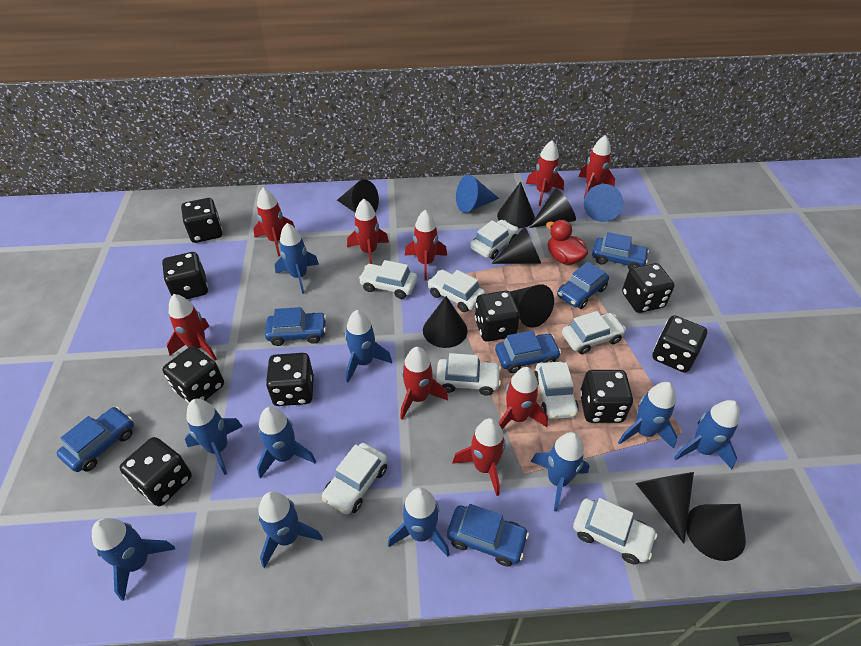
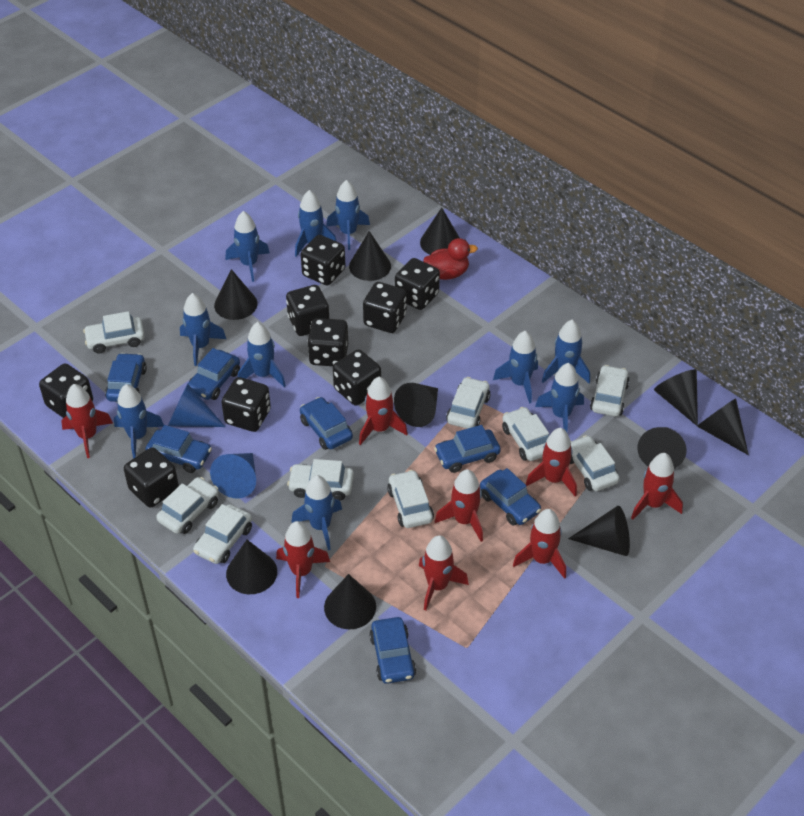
black cone: [337,180,379,213] [423,296,468,348] [491,226,541,264] [497,182,535,229] [510,284,554,328] [529,188,576,228] [636,472,694,544] [686,504,746,561] = 8 -> [214,269,258,320] [226,540,277,594] [324,574,376,629] [349,231,391,281] [394,383,438,427] [420,207,460,255] [568,506,630,556] [637,427,686,469] [654,369,698,426] [697,398,749,455] = 10
blue car: [57,407,134,472] [265,307,326,346] [447,504,529,567] [495,330,561,373] [557,262,609,309] [592,232,649,270] = 6 -> [105,353,147,402] [145,425,212,473] [188,348,240,400] [300,397,353,450] [369,617,416,684] [434,425,501,473] [480,468,541,526] = 7
red rocket: [167,294,217,361] [253,187,295,256] [347,199,389,264] [400,347,448,420] [405,209,447,280] [452,418,505,496] [499,367,548,429] [526,140,564,206] [579,135,615,199] = 9 -> [61,384,113,458] [276,521,330,598] [359,377,408,445] [419,535,469,610] [435,469,483,542] [513,509,566,579] [526,428,577,497] [631,453,683,520] = 8
white car: [322,443,387,514] [359,260,417,299] [428,270,486,312] [436,353,501,396] [470,220,518,259] [534,362,579,419] [562,311,626,354] [573,498,657,565] = 8 -> [83,311,145,354] [156,477,219,534] [193,504,252,564] [287,459,354,501] [387,470,434,528] [446,377,491,429] [502,407,549,461] [570,435,620,491] [590,365,630,417] = 9

